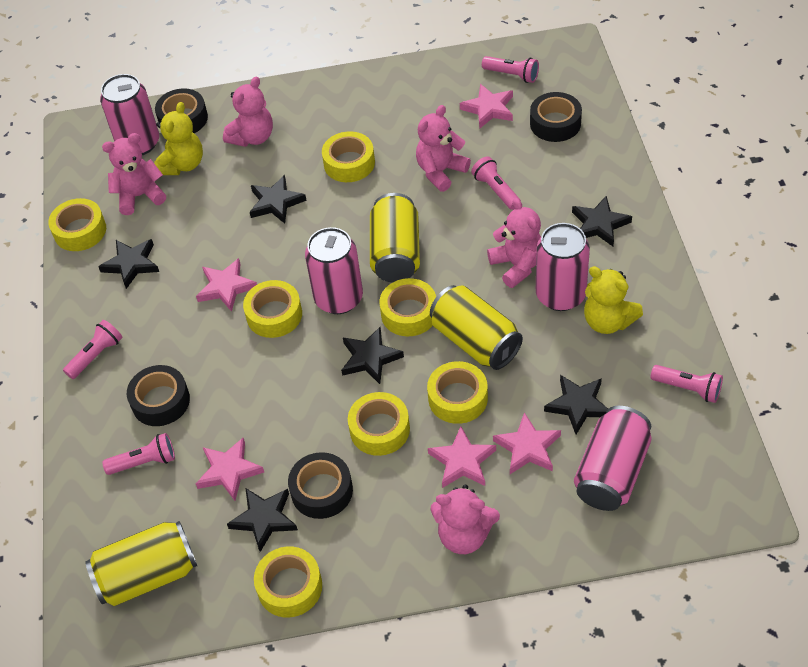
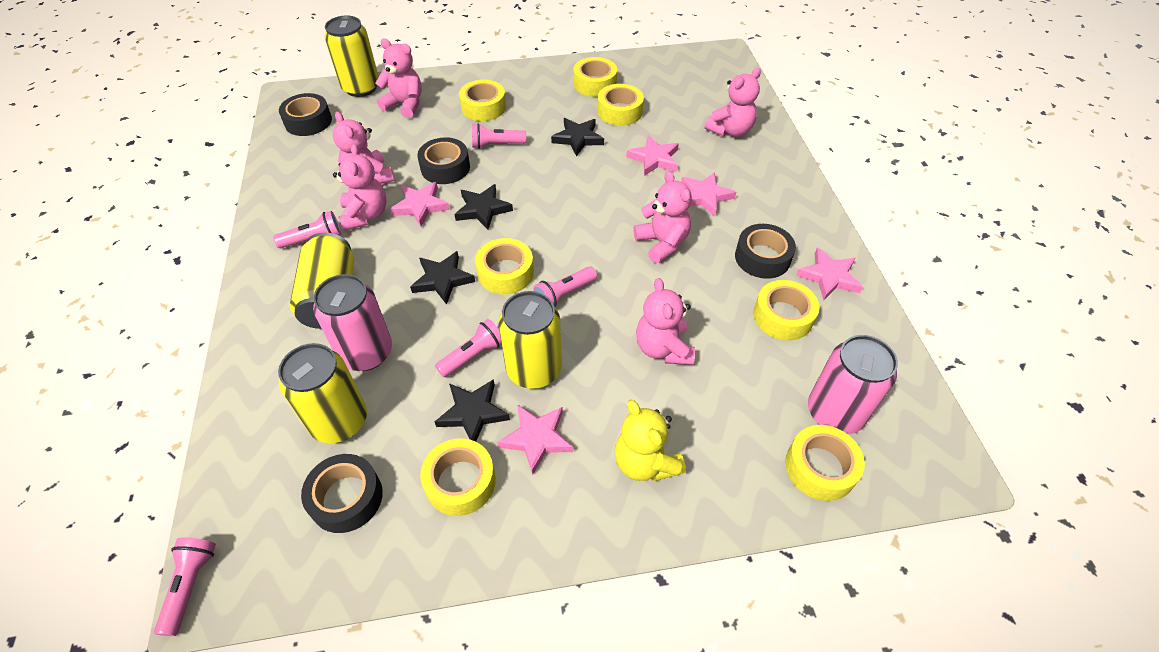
black star: [98,239,159,289] [227,488,298,552] [250,175,307,224] [341,327,404,384] [544,375,608,434] [572,196,632,246] = 6 -> [410,251,475,305] [434,379,510,442] [454,184,513,230] [551,118,604,156] = 4
pink can: [100,74,159,155] [305,227,363,314] [536,223,590,311] [574,406,652,511] = 4 -> [313,274,392,371] [808,335,898,434] = 2
pink teddy bear: [102,133,166,215] [223,77,273,147] [416,105,471,192] [430,484,500,554] [487,198,541,288] = 5 -> [333,111,395,184] [333,144,387,231] [376,38,422,118] [634,170,692,263] [636,278,695,365] [705,68,761,137] = 6
yellow can: [85,521,197,606] [370,193,420,283] [430,285,523,370] = 3 -> [278,343,367,443] [290,233,354,329] [324,15,379,97] [498,291,562,389] = 4
yellow teddy bear: [154,102,203,175] [584,266,643,334] = 2 -> [614,400,686,481] = 1

